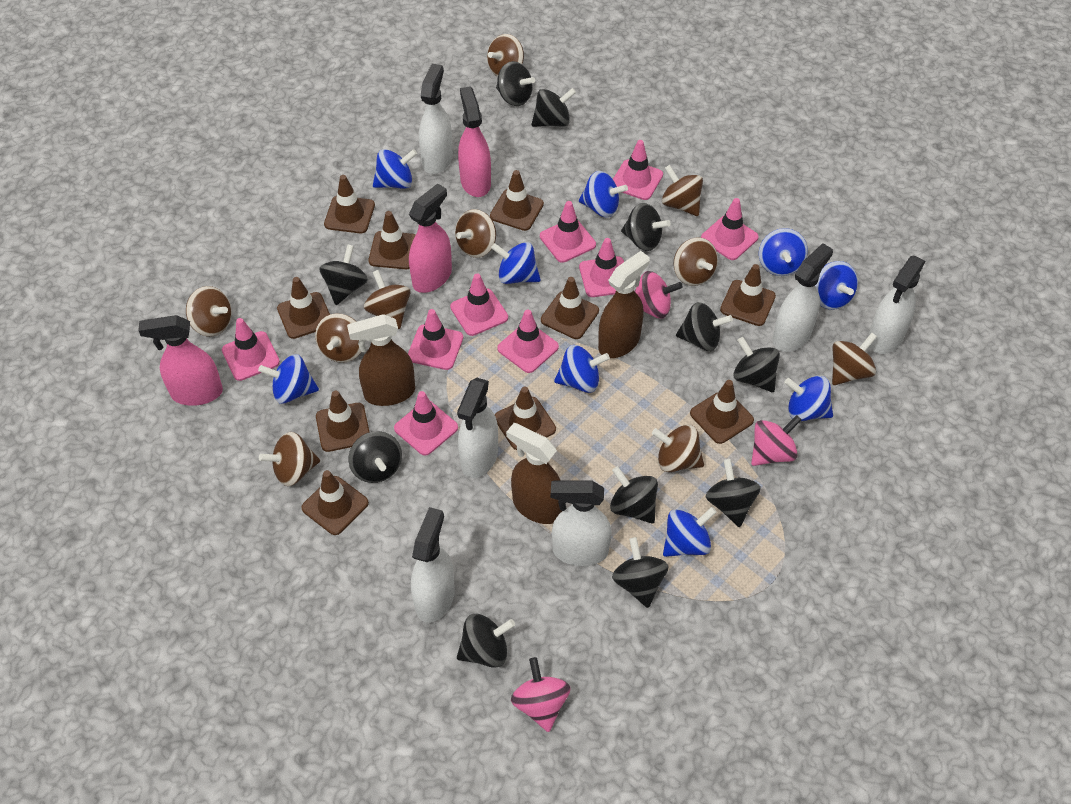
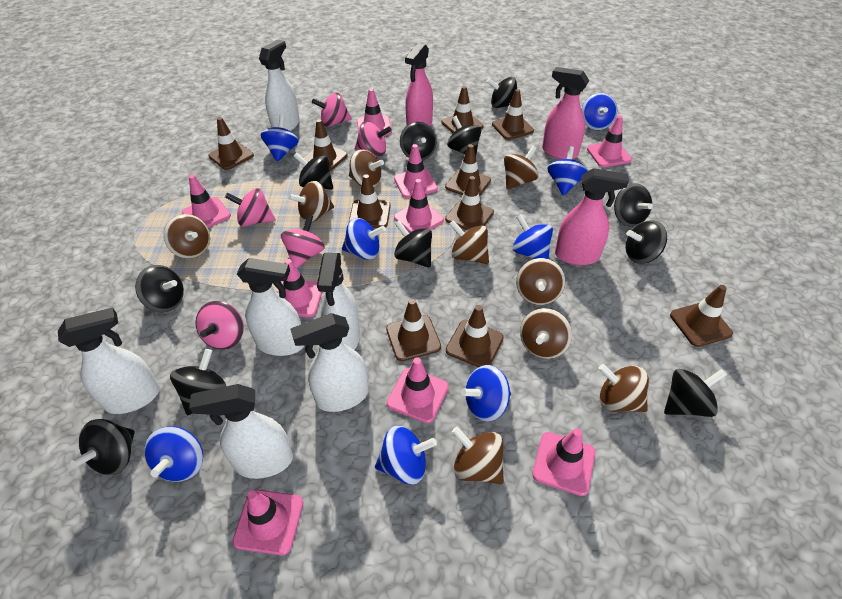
blue spinning top: [258,354,319,404] [373,149,417,189] [491,242,541,284] [554,345,610,393] [579,171,628,217] [663,507,717,557] [759,228,808,276] [784,376,833,421] [815,261,858,310] = 9 -> [144,426,203,482] [261,115,299,162] [342,218,386,260] [375,426,437,485] [461,365,511,422] [512,215,553,259] [547,146,588,196] [582,93,617,130] = 8
brown spinning top: [186,286,232,337] [259,432,320,486] [315,313,361,363] [364,270,411,329] [455,209,496,258] [487,34,524,77] [652,425,704,472] [662,165,703,216] [673,238,718,286] [832,333,877,385] = 10 -> [164,214,210,259] [288,181,334,222] [349,149,384,187] [449,220,489,264] [452,426,504,484] [504,146,539,189] [516,258,565,305] [520,308,572,359] [598,364,649,412] = 9
brown spray bottle: [347,314,415,406] [506,423,562,524] [598,251,650,358] = 3 -> none = 0
pink spinning top: [511,657,570,732] [635,271,683,318] [751,415,802,466] = 3 -> [195,301,244,350] [225,188,275,227] [281,215,325,268] [312,93,352,127] [355,121,392,157] = 5

